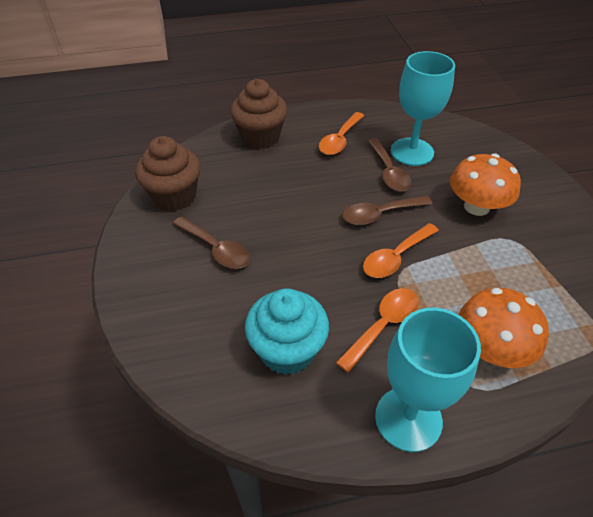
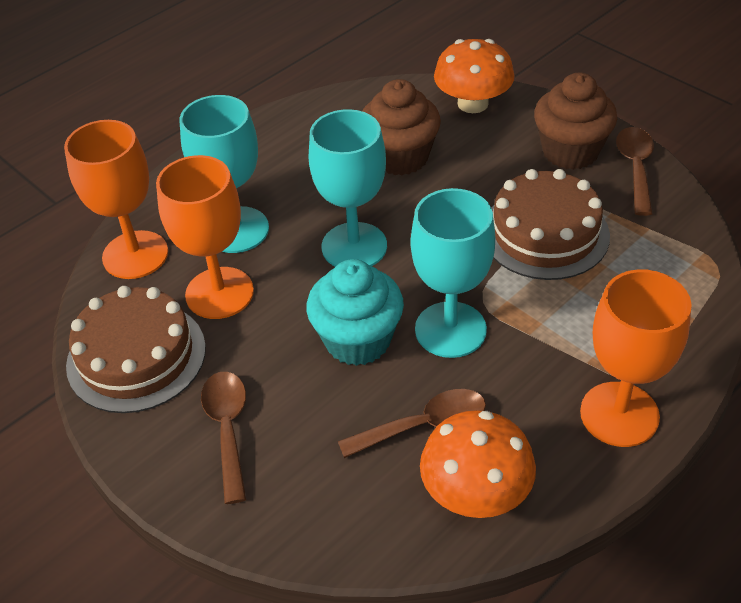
brown cake: none = 0 -> [66,286,206,413] [492,169,610,280] = 2
orange goblet: none = 0 -> [64,120,168,279] [156,155,254,319] [580,269,692,447] = 3
orange spoon: [319,112,364,155] [336,288,419,373] [363,223,439,278] = 3 -> none = 0
turquoise goblet: [375,308,481,452] [391,51,455,166] = 2 -> [180,95,269,253] [309,109,387,267] [411,188,495,358] = 3

